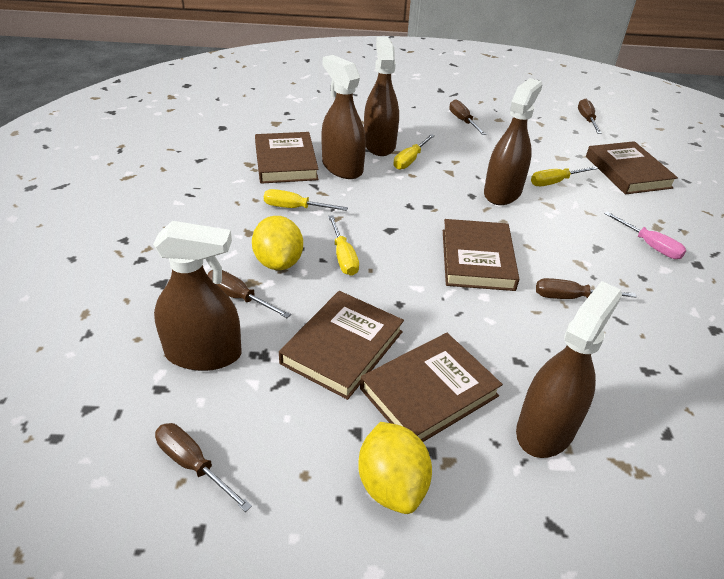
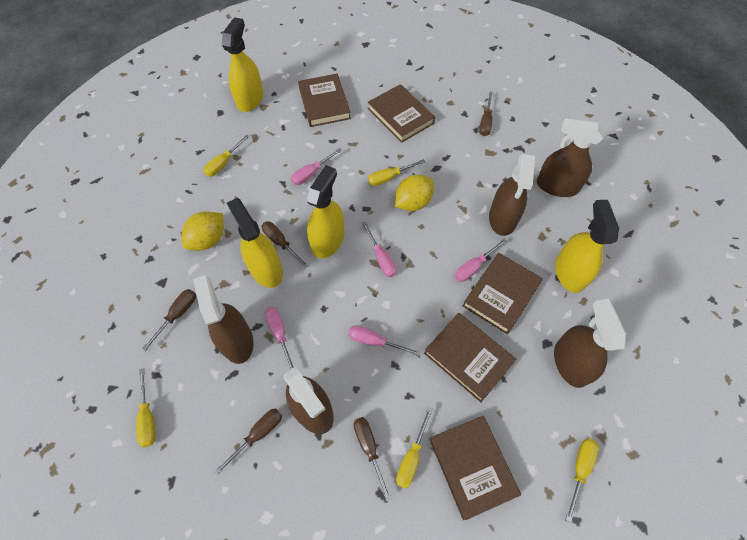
pink screwdriver: [604,211,686,259] = 1 -> [265,307,294,370] [291,148,342,185] [348,326,420,356] [362,222,396,277] [455,239,507,282] = 5
yellow screwdriver: [264,189,348,211] [328,215,359,276] [394,134,435,170] [531,166,598,186] = 4 -> [136,368,155,447] [203,135,250,177] [368,159,425,186] [396,407,433,489] [566,438,599,523] = 5
yellow spray bottle: none = 0 -> [222,17,263,112] [227,198,283,288] [307,165,344,258] [555,200,619,293] = 4

